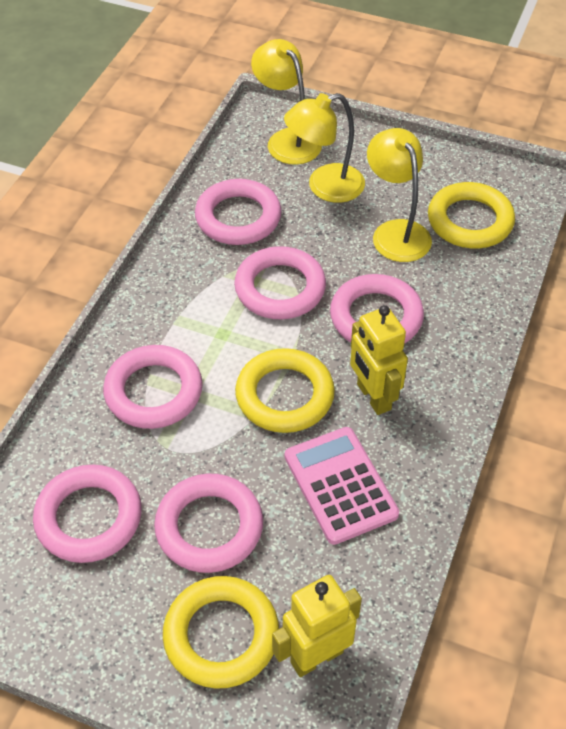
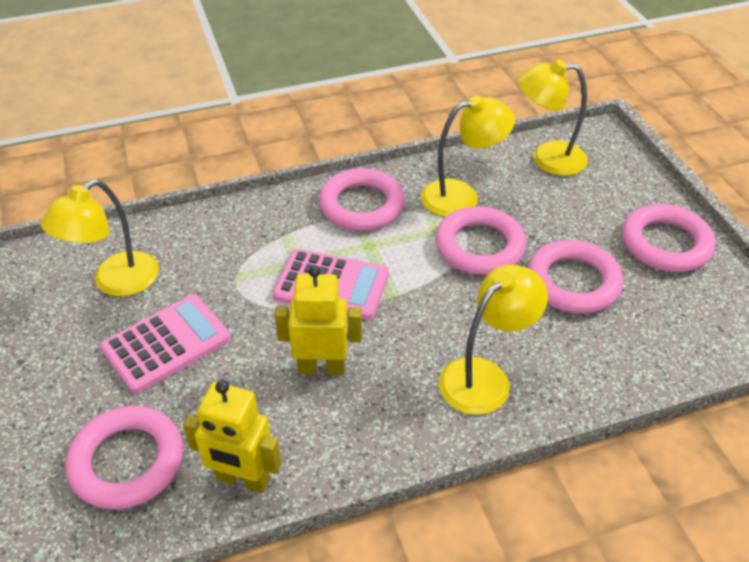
pink calculator: [285,427,399,545] = 1 -> [100,294,231,393] [273,249,389,320] = 2
pink ring: [33,465,142,563] [103,345,203,429] [154,474,263,573] [195,179,281,245] [234,246,326,319] [330,274,424,344] = 6 -> [66,406,183,510] [319,168,405,231] [435,206,526,275] [528,240,624,314] [622,204,716,272] = 5
yellow lamp: [251,39,322,165] [284,93,365,203] [367,128,432,262] = 3 -> [41,179,159,296] [421,95,515,217] [439,264,548,415] [518,60,588,176] = 4
yellow ring: [163,576,279,689] [235,348,335,433] [428,182,515,248] = 3 -> none = 0

